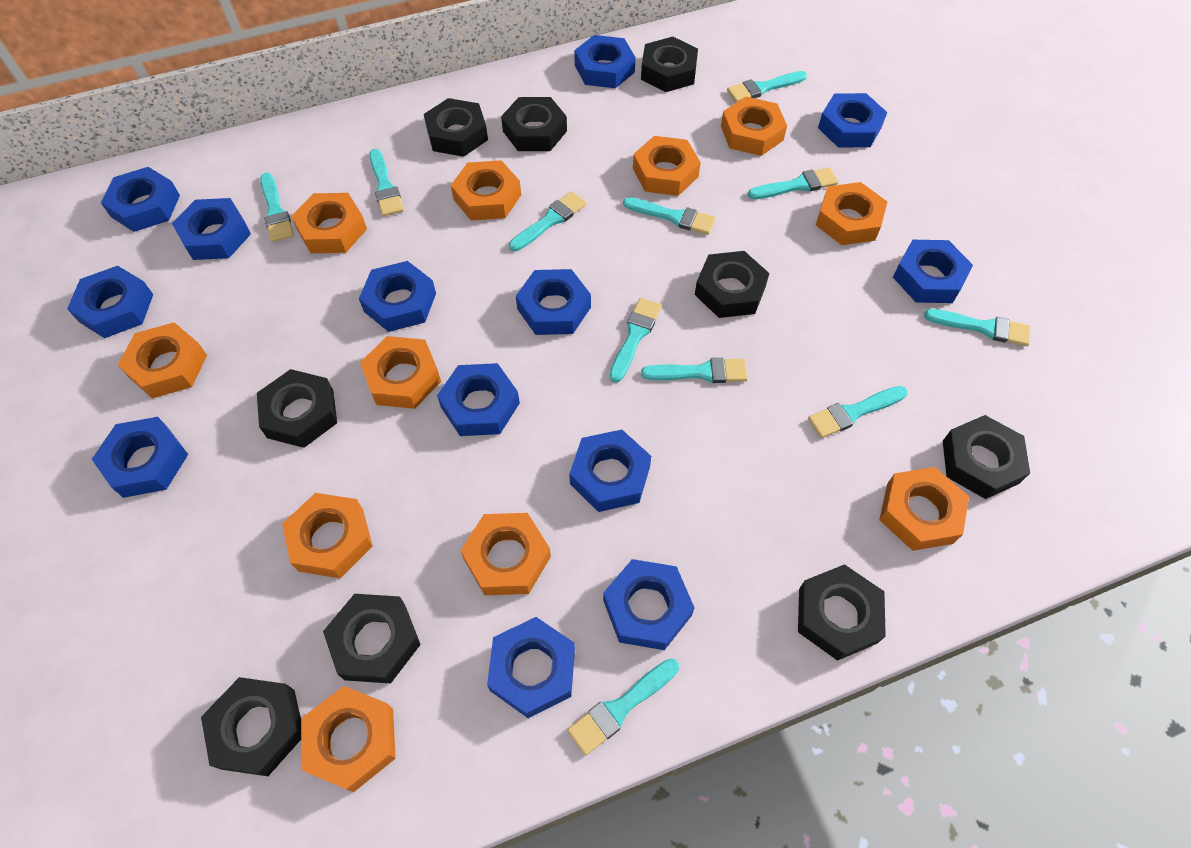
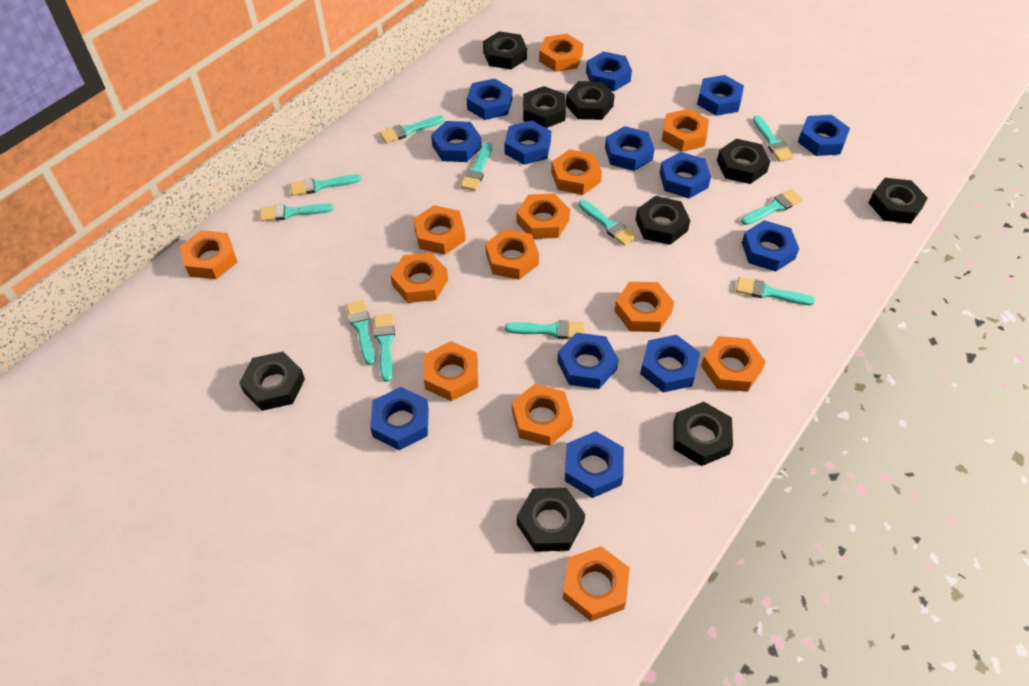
orange nut: [118,323,207,399] [282,493,373,578] [291,193,367,253] [301,686,396,792] [360,336,441,409] [451,160,521,221] [460,513,551,595] [633,136,701,196] [721,97,787,156] [816,182,887,245] [879,467,969,551] = 11 -> [180,230,237,279] [390,253,448,303] [413,205,466,255] [424,341,478,401] [485,229,539,280] [512,384,573,446] [517,193,570,239] [539,34,583,72] [551,149,602,195] [563,546,630,621] [614,282,674,332] [662,109,709,152] [701,336,766,392] = 13

